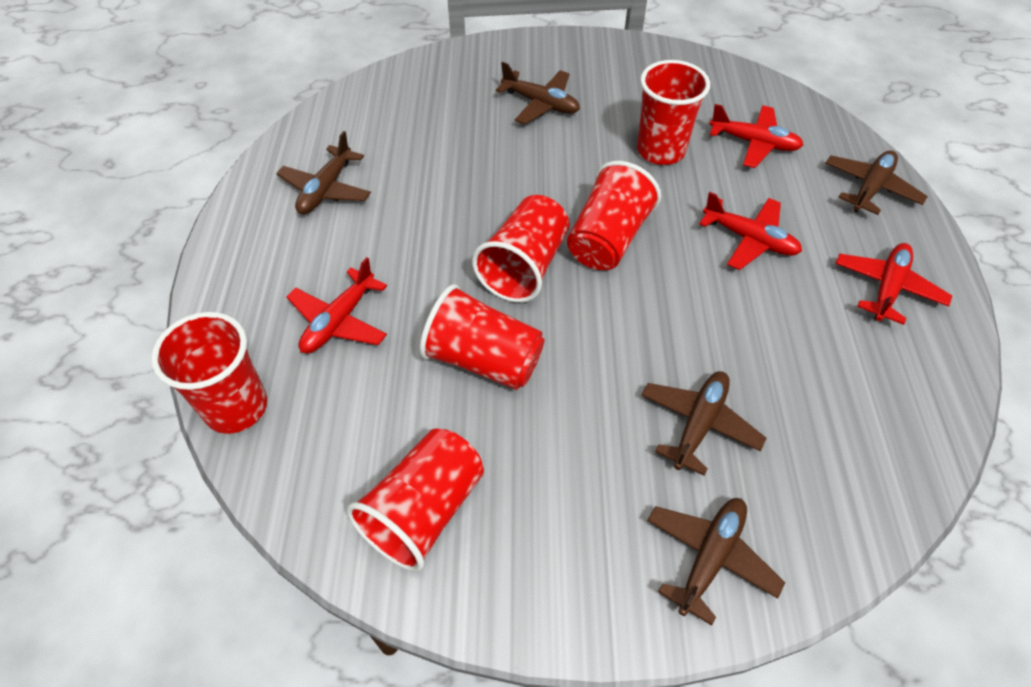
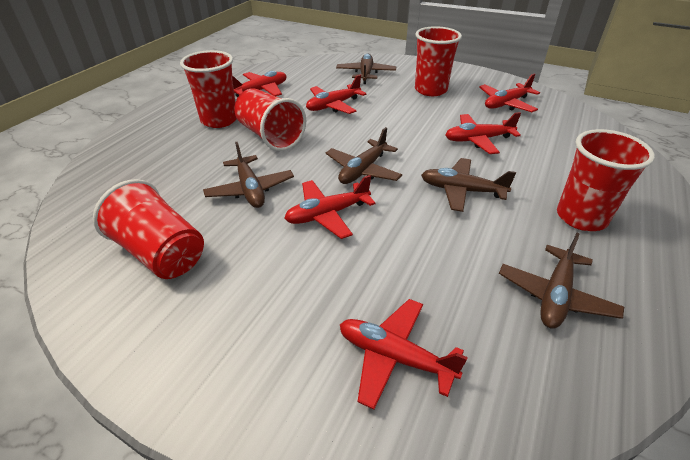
red cup: [151,312,267,434] [347,429,484,572] [420,284,545,390] [472,195,570,303] [567,161,661,270] [637,60,710,165] = 6 -> [93,179,204,279] [180,50,237,128] [234,88,306,151] [415,26,462,96] [557,129,655,231] = 5
red plane: [287,257,387,353] [699,192,802,270] [709,104,803,168] [835,243,952,325] = 4 -> [232,71,287,97] [284,175,376,239] [306,75,366,114] [340,299,468,410] [445,112,521,154] [479,74,540,112] = 6

